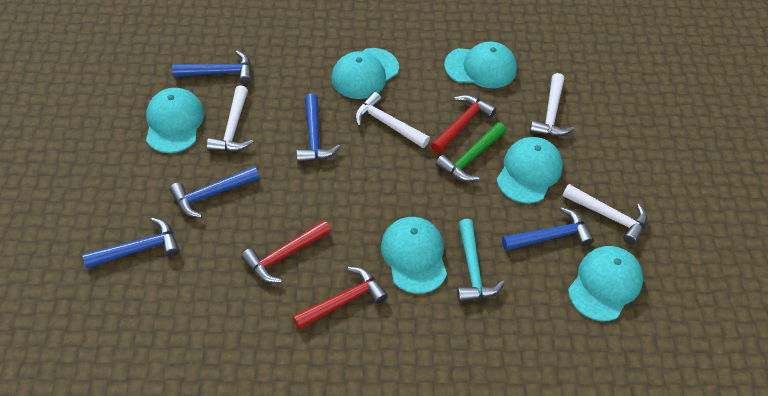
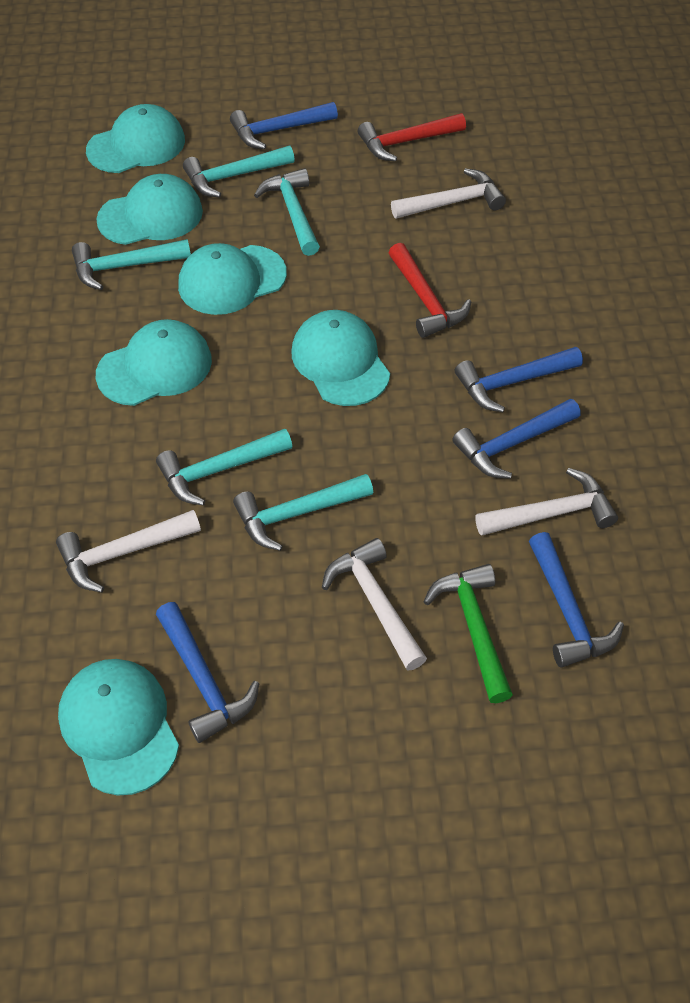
red hammer: [241,220,331,283] [293,267,388,330] [431,95,497,154] = 3 -> [358,113,466,161] [389,243,471,338] = 2
turquoise hammer: [457,219,505,302] = 1 -> [72,239,191,290] [156,429,293,506] [183,146,295,197] [233,474,373,551] [254,168,320,256] = 5

